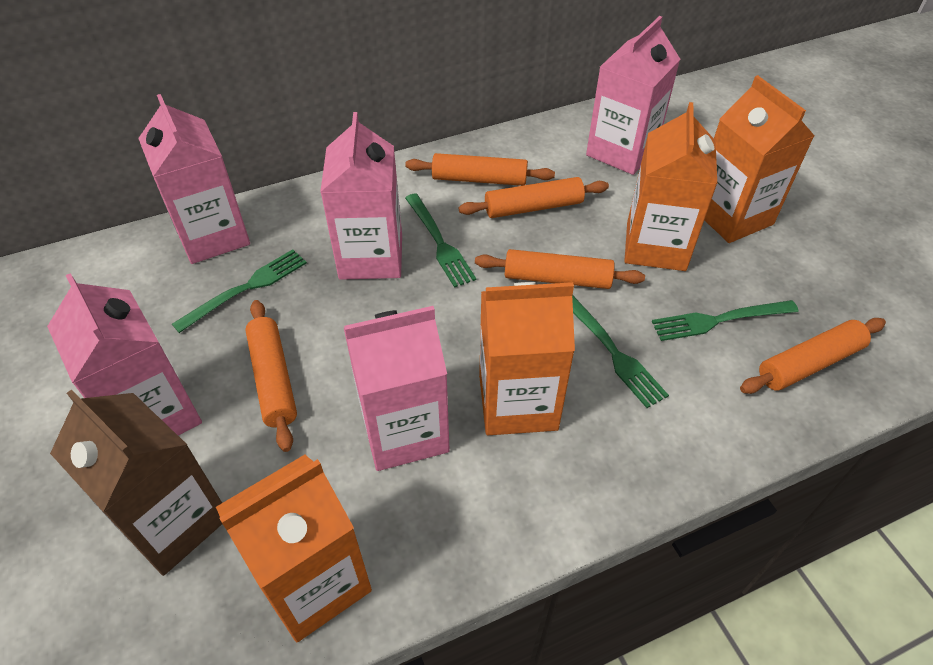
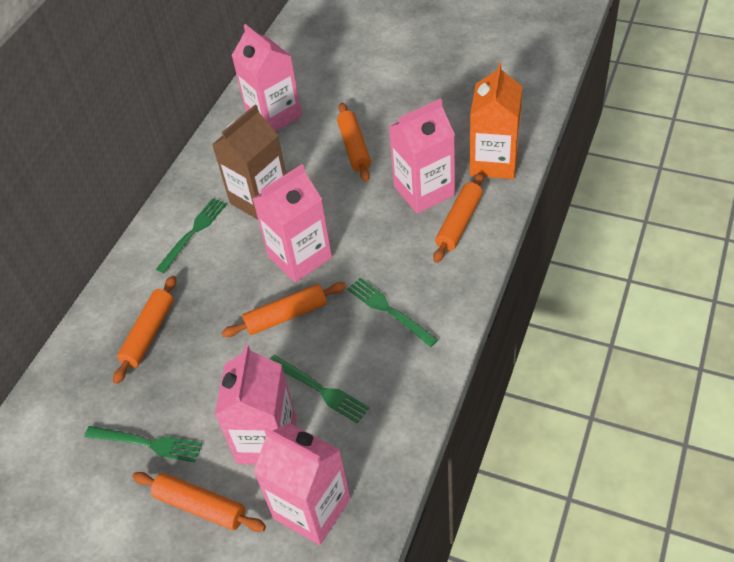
orange carton: [216,455,372,642] [479,282,575,435] [624,102,717,271] [705,75,814,243] = 4 -> [470,63,523,179] = 1

